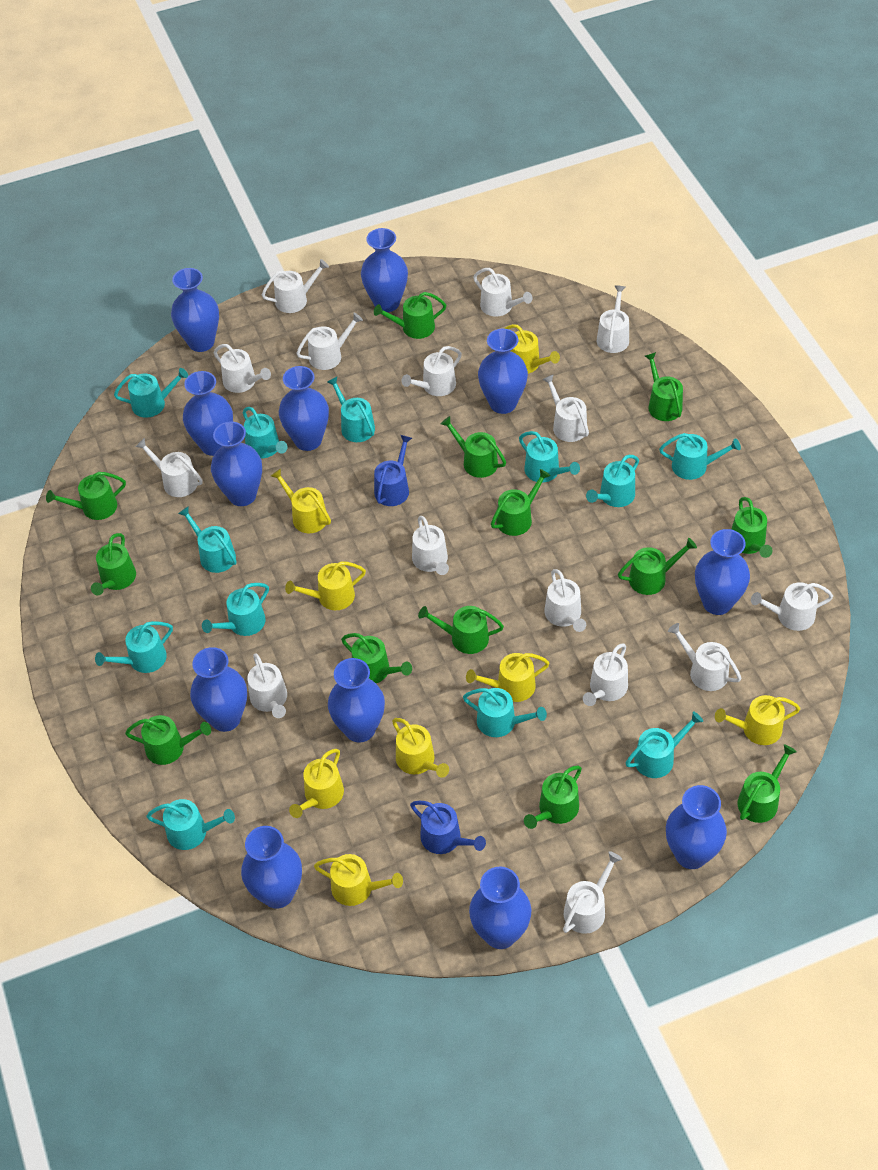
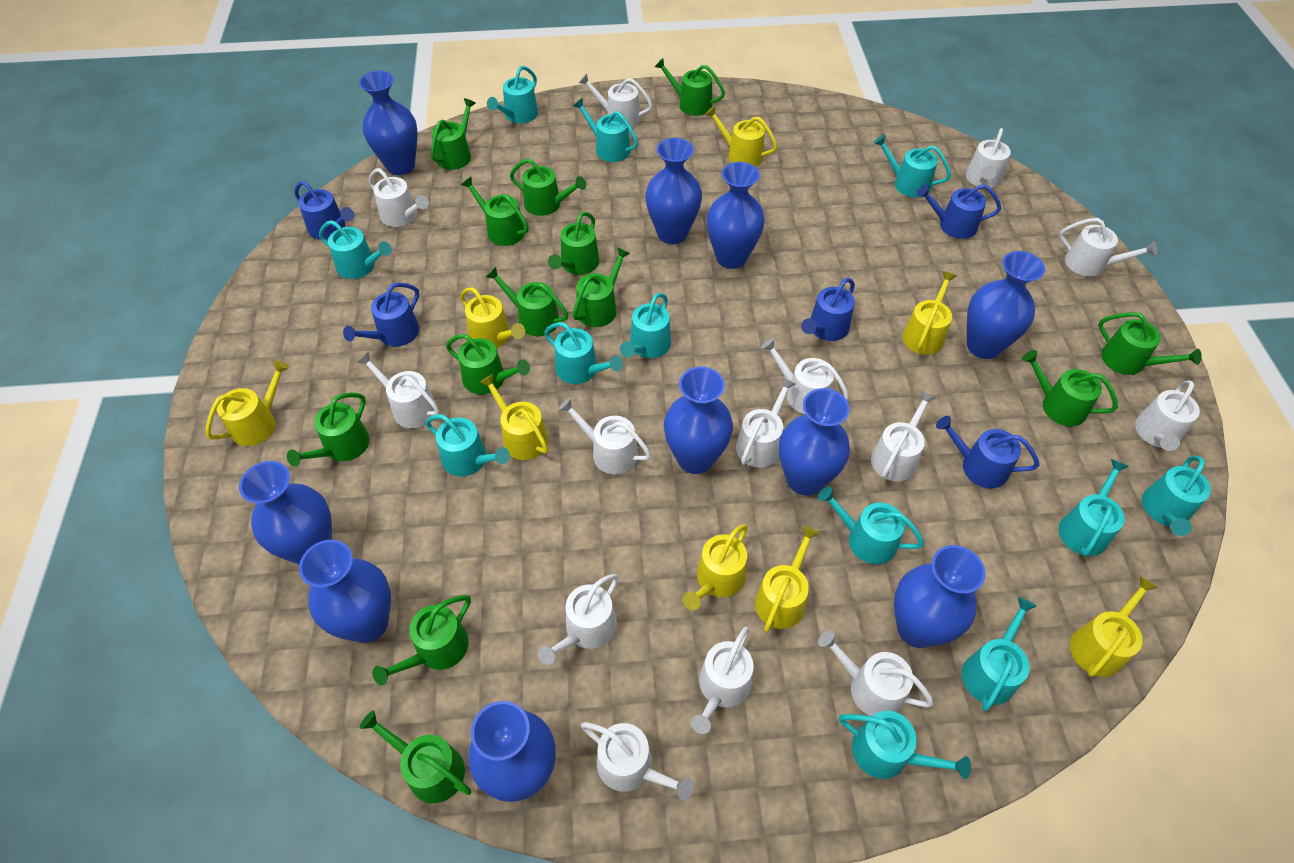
blue vase: [171,268,219,352] [183,371,233,456] [190,647,247,732] [211,421,262,506] [241,826,302,909] [279,366,329,451] [328,658,385,743] [361,228,408,312] [469,866,531,949] [478,329,528,414] [666,785,727,869] [695,529,750,615] = 12 -> [239,461,332,564] [299,540,391,643] [359,71,418,175] [468,701,556,802] [645,138,702,244] [664,366,733,474] [707,162,765,269] [779,388,850,495] [894,545,985,648] [967,251,1045,359] = 10
blue watering can: [374,435,412,506] [410,801,486,854] = 2 -> [295,181,354,240] [343,282,419,346] [801,278,855,341] [917,184,1001,239] [936,416,1039,488] = 5
white watering can: [136,438,202,497] [214,344,271,393] [247,653,287,718] [262,259,329,313] [296,313,363,370] [402,346,462,396] [412,516,449,575] [473,268,532,317] [542,374,589,442] [545,569,586,632] [563,851,622,934] [583,643,628,706] [597,285,629,353] [668,623,741,691] [751,582,833,631] = 15 -> [357,352,440,428] [369,168,429,227] [538,574,619,665] [558,398,651,475] [579,73,653,128] [581,722,694,800] [691,626,754,734] [736,377,796,468] [761,338,849,414] [818,630,934,716] [871,391,936,481] [966,128,1011,188] [1059,218,1157,277] [1135,380,1200,451] = 14

